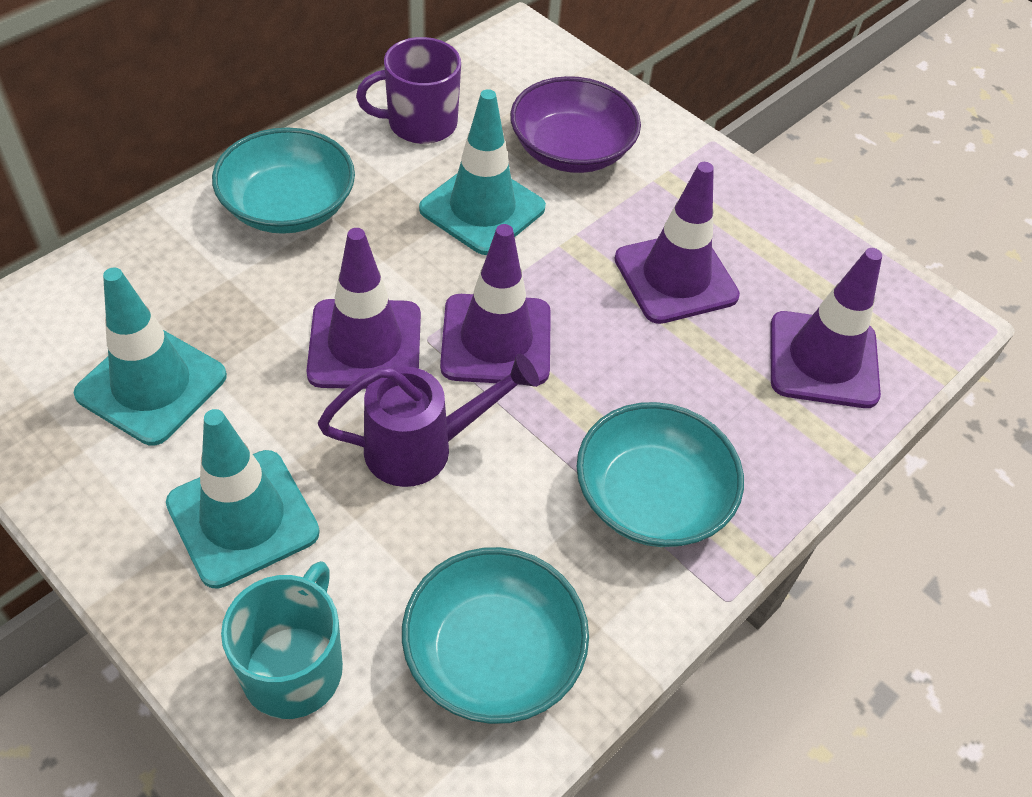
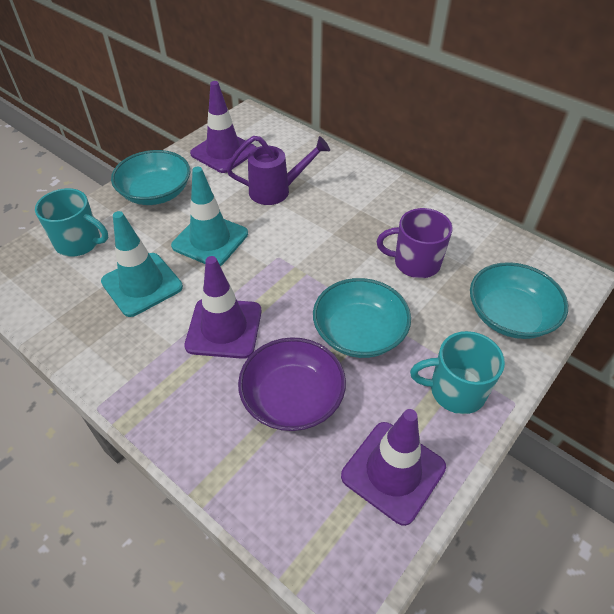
purple traffic cone: [306,228,421,389] [440,224,551,385] [614,162,740,324] [770,248,882,408] = 4 -> [184,256,261,359] [190,81,257,173] [341,409,446,526] = 3
turquoise mug: [221,561,343,719] = 1 -> [35,188,108,256] [410,331,505,414] = 2
turquoise traffic cone: [74,268,227,445] [166,409,320,589] [419,89,546,255] = 3 -> [101,211,183,317] [171,167,248,266] = 2

